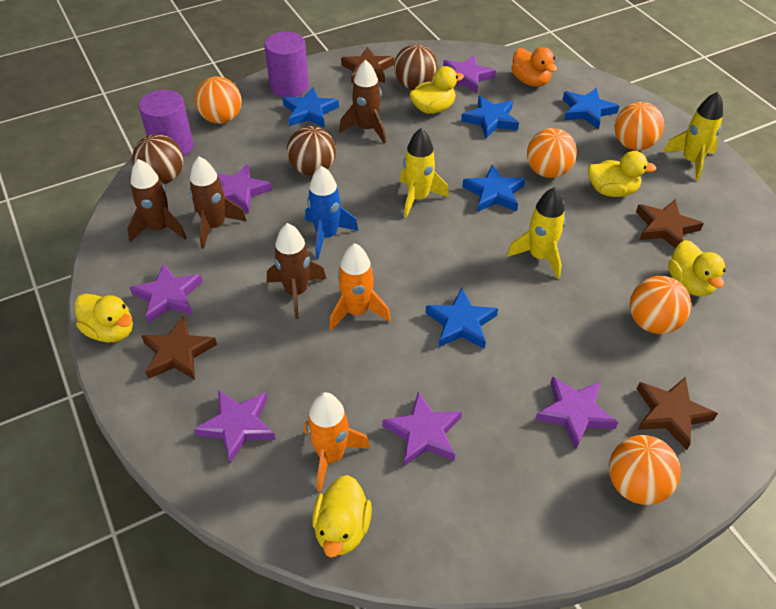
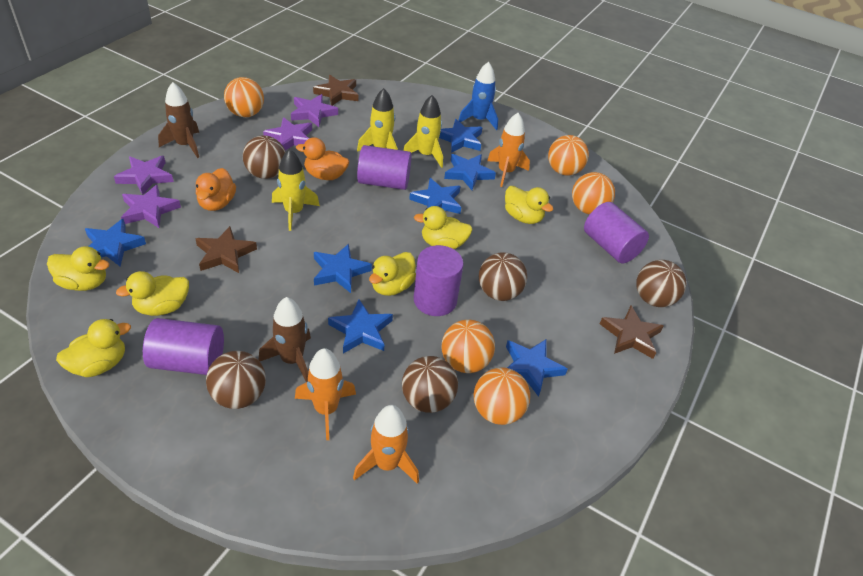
blue star: [283,87,339,128] [426,288,498,349] [461,96,519,138] [462,165,525,212] [563,87,619,129] = 5 -> [85,219,146,266] [314,244,372,293] [328,299,393,353] [409,178,461,214] [439,119,483,153] [444,154,496,190] [506,339,568,397] = 7
brown ball: [132,134,184,184] [287,126,336,176] [394,44,437,90] = 3 -> [206,351,266,409] [243,135,286,179] [402,356,458,413] [479,252,527,301] [636,260,686,307] = 5
brown rocket: [127,159,187,242] [189,156,247,249] [267,223,326,319] [339,59,386,144] = 4 -> [158,82,199,158] [259,297,311,382] = 2
brown star: [142,316,217,380] [341,47,394,84] [636,199,704,248] [637,377,718,450] = 4 -> [195,226,257,273] [313,75,358,106] [600,306,664,359] = 3
orange duck: [511,47,557,87] = 1 -> [196,168,236,211] [296,137,349,180] = 2
orange rocket: [304,392,370,492] [329,243,391,331] = 2 -> [295,348,356,440] [353,405,419,484] [487,113,530,187] = 3
purple cylinder: [139,90,194,157] [264,32,309,97] = 2 -> [143,318,224,375] [357,145,411,190] [414,245,464,316] [584,202,649,263] = 4
purple star: [130,263,203,323] [194,390,276,464] [217,164,272,213] [383,392,462,466] [443,55,496,93] [535,376,618,449] = 6 -> [114,156,174,195] [121,185,181,228] [263,117,312,151] [291,94,338,127] = 4
yellow duck: [75,294,133,342] [312,475,372,557] [409,66,464,114] [588,151,656,197] [668,240,726,296] = 5 -> [47,246,109,291] [56,319,131,377] [116,271,189,316] [369,252,416,296] [414,206,473,249] [505,186,553,224] = 6

